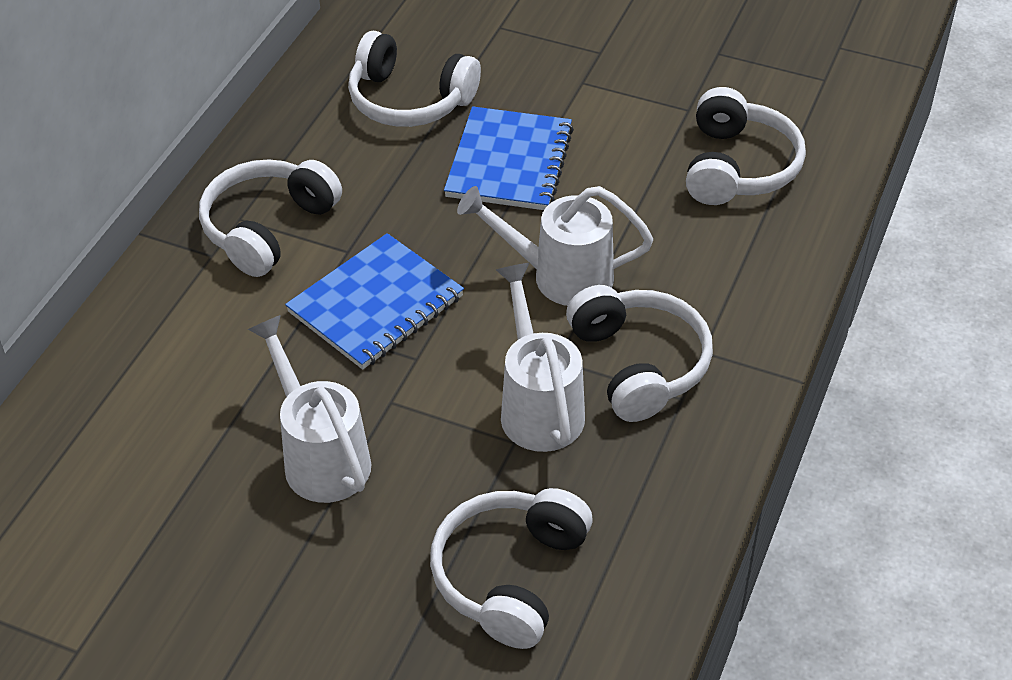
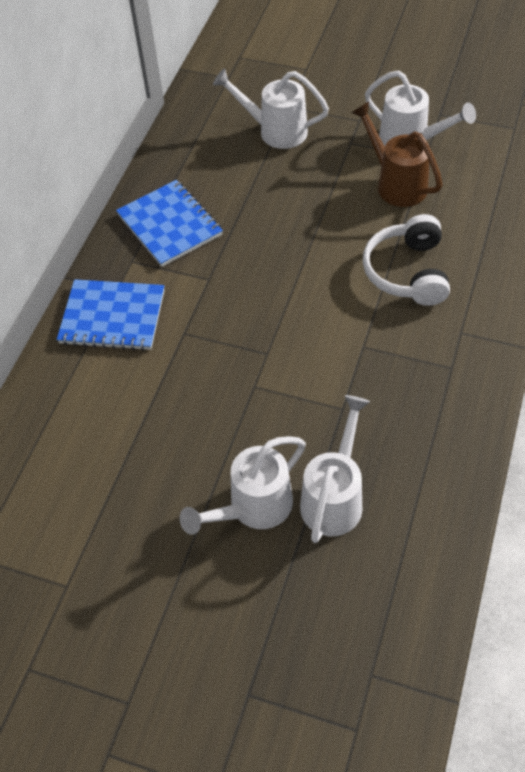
brown watering can: none = 0 -> [351,102,443,207] = 1
white headphones: [199,159,342,277] [348,31,481,127] [430,488,593,649] [566,285,713,422] [686,87,806,205] = 5 -> [363,214,450,306] = 1
white watering can: [248,315,371,503] [457,186,653,306] [496,263,585,452] = 3 -> [180,436,306,535] [213,68,329,149] [300,395,370,543] [365,70,476,146] = 4

